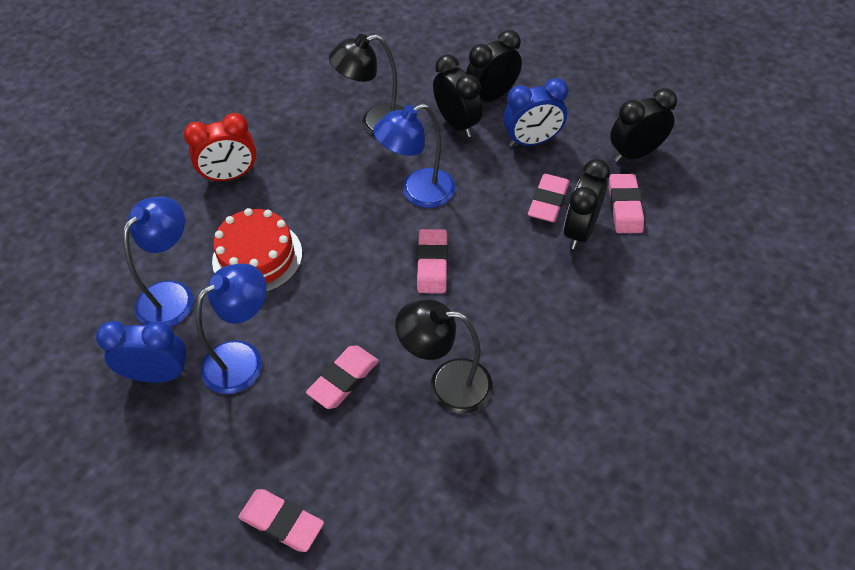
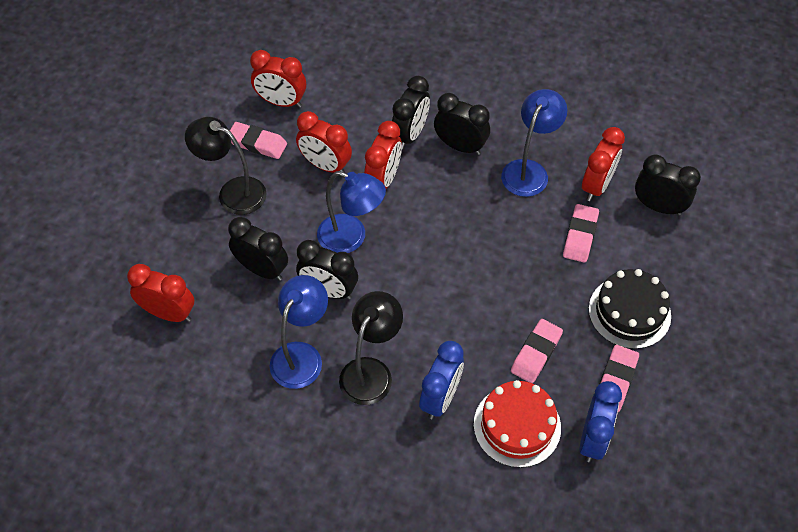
black cake: none = 0 -> [589,269,671,349] = 1
black clock: [433,54,482,137] [466,30,522,101] [564,159,610,249] [610,88,677,162] = 4 -> [228,217,288,281] [296,240,358,300] [392,76,430,150] [434,93,490,155] [635,155,701,216] = 5
pink eraser: [238,489,324,552] [306,345,379,409] [417,229,448,293] [528,174,570,222] [609,174,644,233] = 5 -> [230,122,287,159] [511,319,563,383] [563,204,599,263] [600,345,639,412] = 4
red clock: [184,113,256,182] = 1 -> [127,264,194,322] [250,50,306,108] [296,111,352,173] [364,121,402,189] [582,127,625,201] = 5

